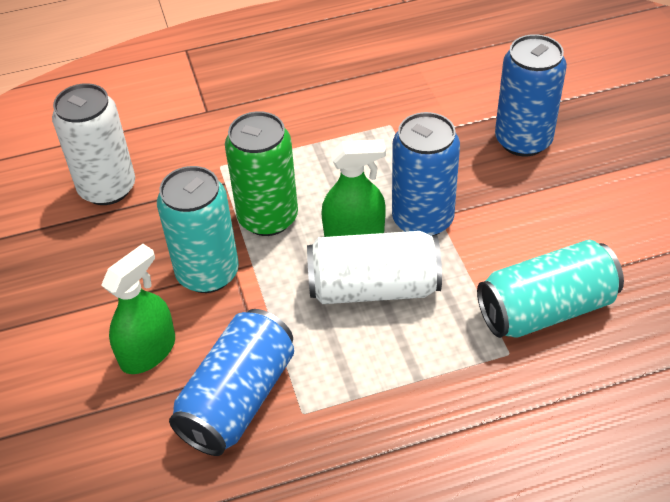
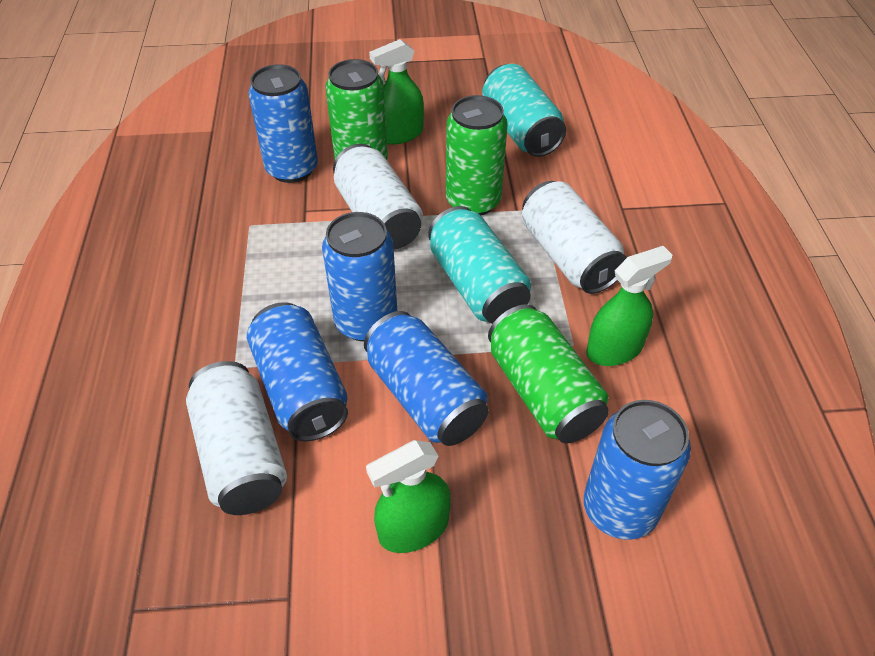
blue can: [169,309,294,456] [392,112,460,236] [495,34,567,156] = 3 -> [247,302,348,441] [248,64,318,183] [322,212,397,341] [364,311,489,446] [583,400,691,540] = 5
green can: [225,111,298,236] = 1 -> [325,59,388,160] [446,95,508,215] [488,304,609,443] = 3
green spray bottle: [101,244,175,374] [322,139,386,237] = 2 -> [366,440,451,553] [369,39,424,145] [586,246,672,366] = 3
white can: [52,83,135,205] [307,231,442,304] = 2 -> [186,361,287,515] [333,144,423,249] [522,181,627,294] = 3

